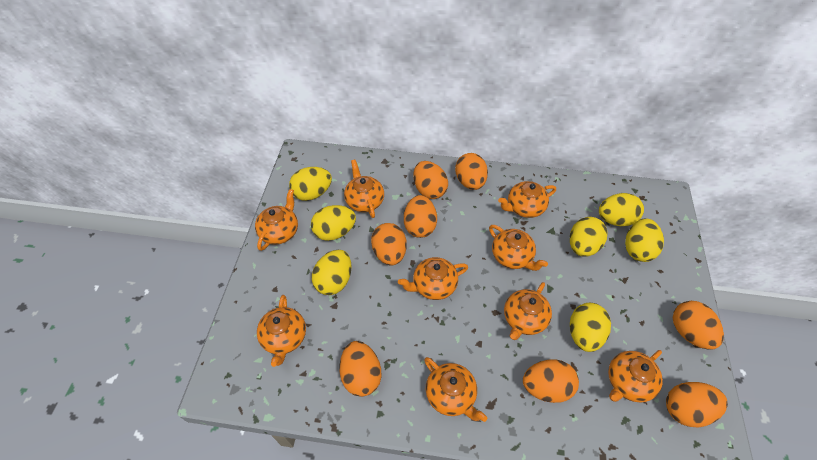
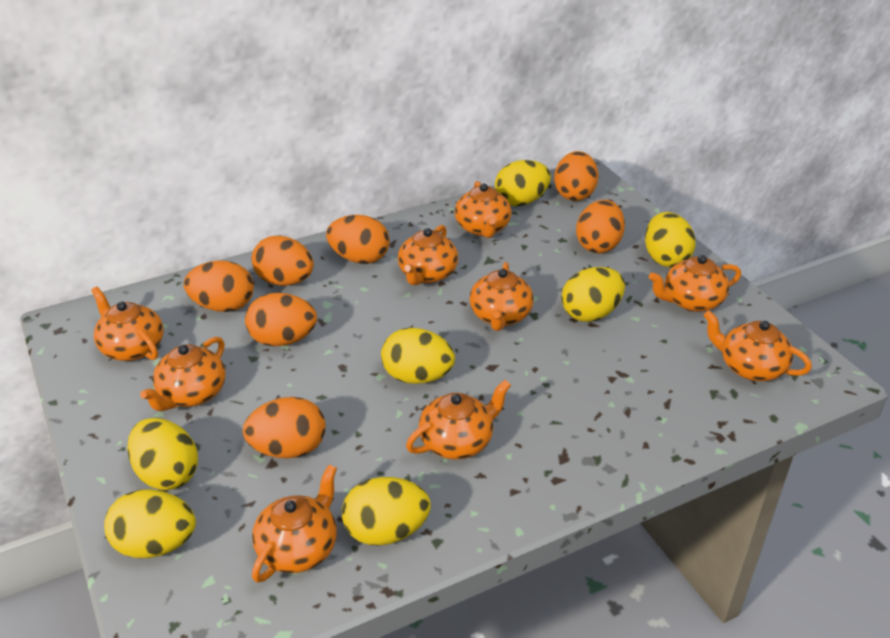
orange egg: [339,341,381,397] [371,223,407,266] [404,195,437,238] [413,161,448,199] [455,153,488,190] [523,359,579,403] [666,382,728,427] [673,301,724,350] = 8 -> [184,260,254,312] [243,397,325,458] [245,293,317,346] [252,235,314,286] [326,215,390,264] [554,151,598,201] [576,200,625,253] = 7

